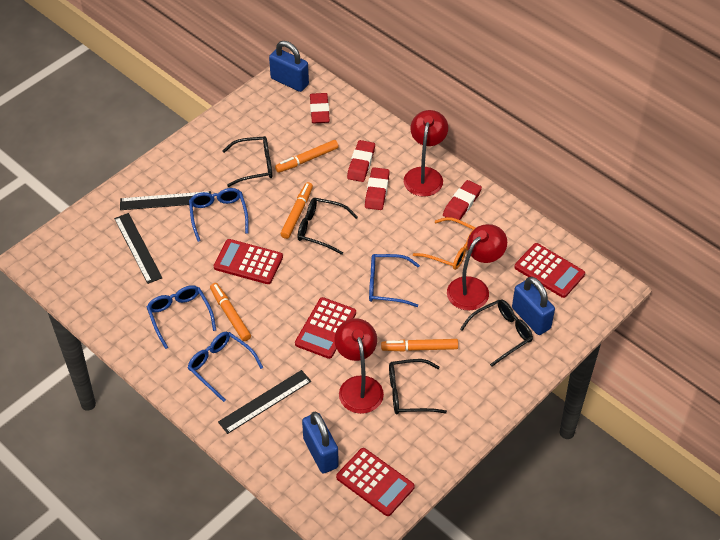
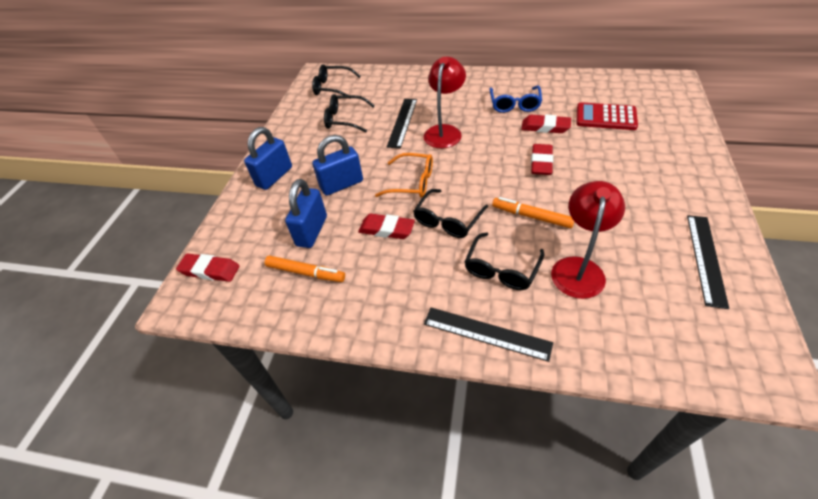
blue glasses: [147,285,216,349] [188,332,263,402] [189,188,248,242] [369,254,420,307] = 4 -> [489,86,542,113] = 1
orange marker: [210,283,251,341] [275,140,339,173] [280,182,313,239] [381,339,458,352] = 4 -> [264,255,345,282] [492,197,574,229] = 2
red calculator: [214,239,283,284] [295,297,356,359] [336,448,415,516] [514,243,585,298] = 4 -> [576,102,638,130] = 1
red lamp: [334,318,384,414] [404,110,448,197] [447,224,507,311] = 3 -> [423,57,466,148] [551,181,625,299] = 2

